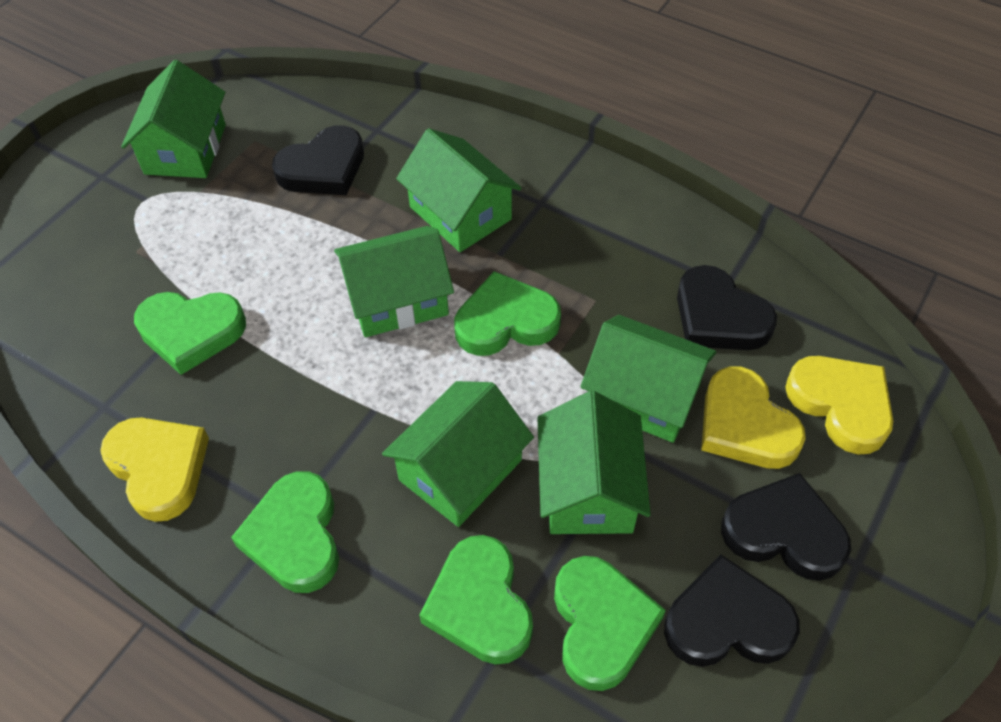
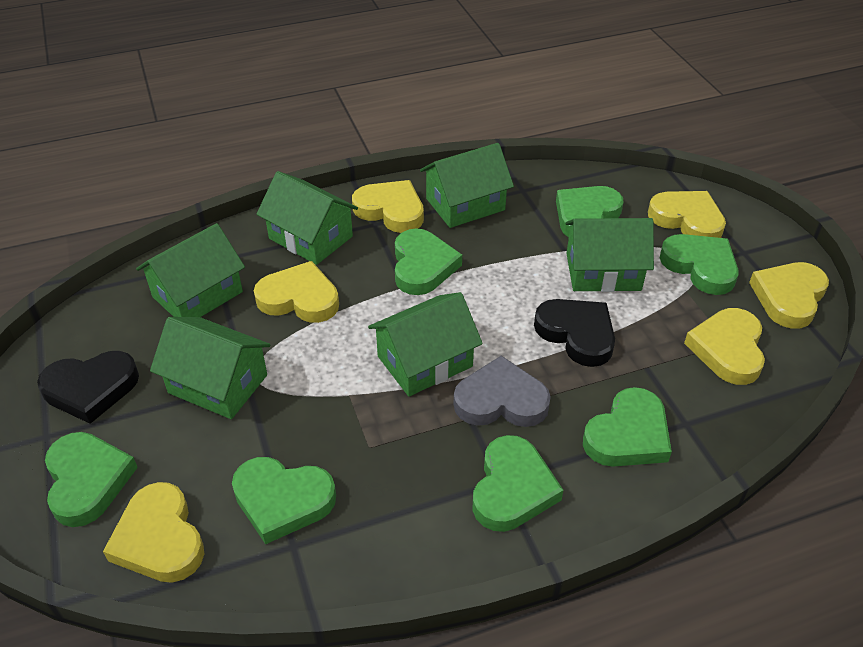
black heart: [272,125,364,195] [664,555,800,667] [677,265,777,350] [721,473,851,581] = 4 -> [37,351,139,424] [534,299,615,367] = 2
green heart: [134,292,246,375] [231,471,339,593] [419,535,533,665] [454,271,561,356] [554,556,666,691] = 5 -> [45,432,138,527] [232,457,336,544] [395,228,462,295] [472,435,563,532] [556,186,624,237] [583,387,672,467] [660,234,739,295] = 7
grey heart: none = 0 -> [454,356,551,427] = 1
yellow heart: [100,418,209,522] [701,366,806,469] [785,356,893,455] = 3 -> [103,482,204,583] [254,261,339,323] [352,180,424,233] [648,191,726,238] [684,308,765,385] [749,262,829,329] = 6

